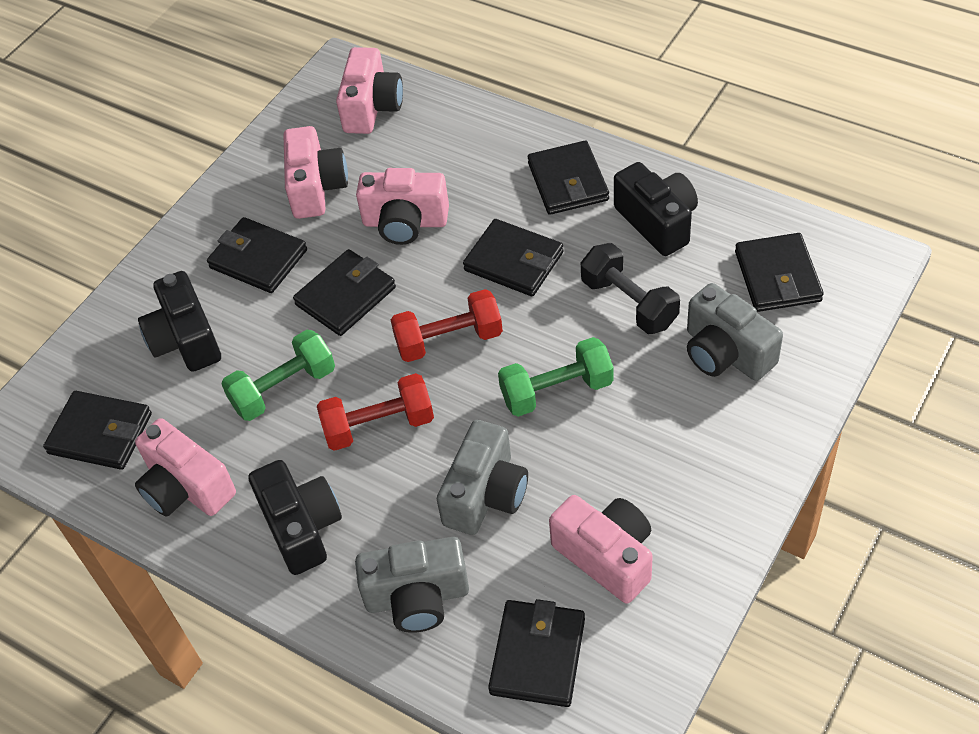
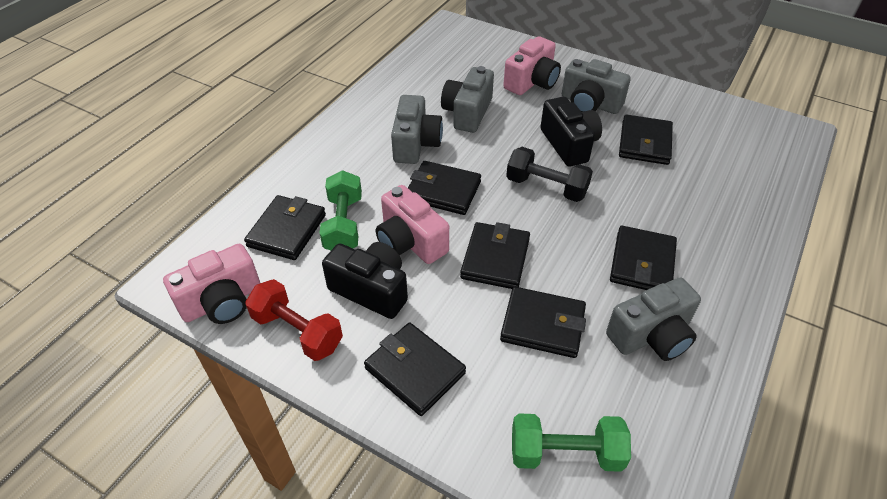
black camera: [138,271,221,372] [248,460,342,575] [614,162,698,256] = 3 -> [322,242,408,319] [540,97,602,167] = 2
grey camera: [355,537,469,633] [437,420,528,535] [687,283,783,381] = 3 -> [391,95,443,164] [441,66,494,133] [562,59,631,114] [606,277,701,361] = 4
pink camera: [135,418,236,517] [284,126,348,219] [336,47,403,134] [356,168,449,245] [549,495,653,603] = 5 -> [163,244,260,324] [376,185,449,264] [503,36,561,95] = 3
red dumbbell: [317,373,434,451] [391,289,503,362] = 2 -> [245,279,343,361] = 1

